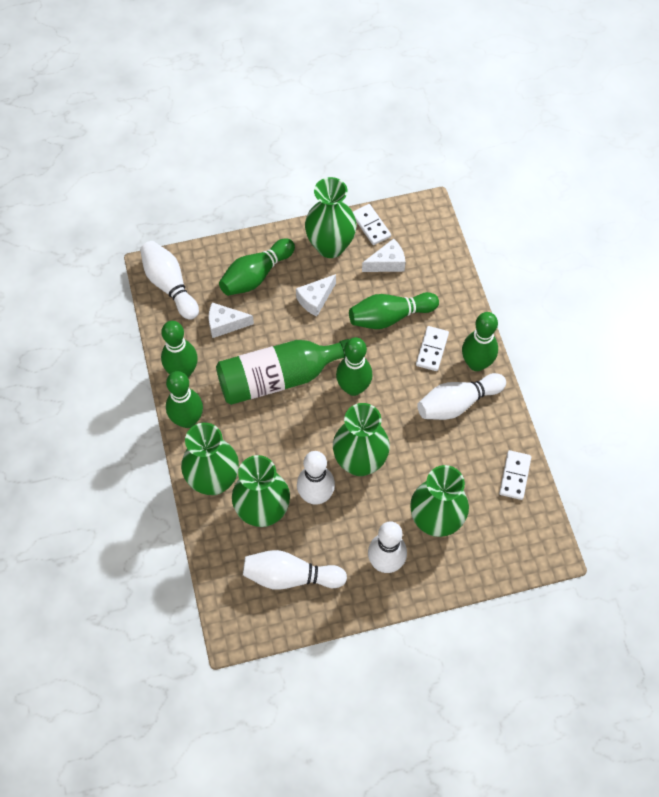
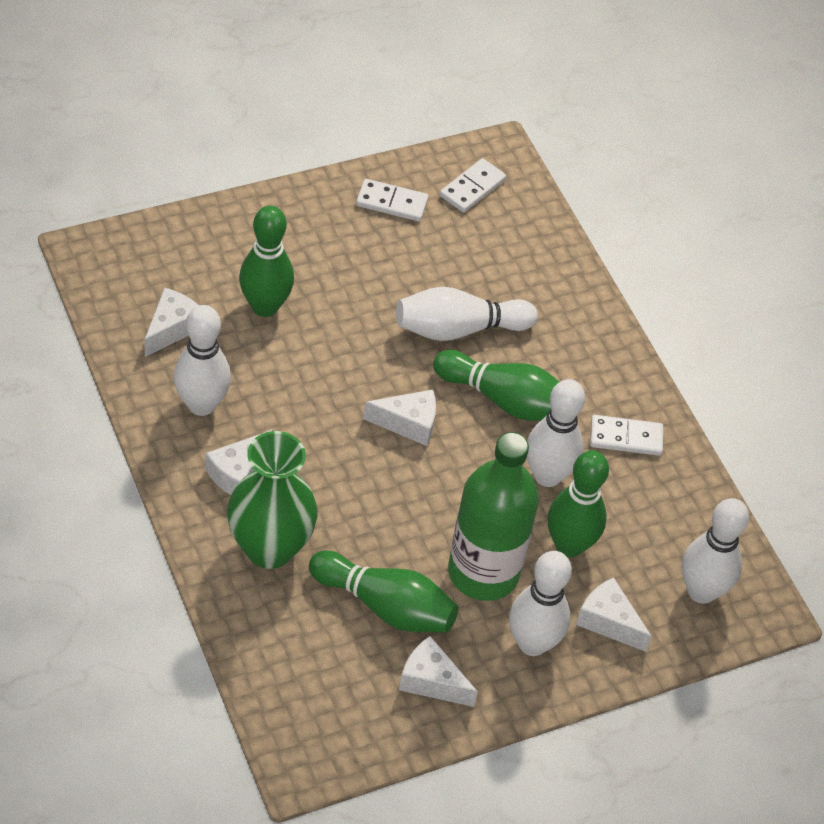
green bowling pin: [161,321,198,378] [166,371,203,428] [219,238,295,296] [336,337,373,396] [349,292,439,329] [462,312,498,371] = 6 -> [239,206,294,317] [309,551,458,632] [433,350,559,421] [547,451,609,557] = 4
green vase: [181,423,239,495] [232,455,290,527] [305,177,356,258] [333,403,390,476] [410,465,469,537] = 5 -> [227,431,318,569] = 1
white cheese: [209,302,254,338] [296,274,336,317] [362,239,406,272] = 3 -> [145,288,199,357] [205,430,273,495] [363,390,436,446] [399,636,478,707] [576,577,652,652] = 5

